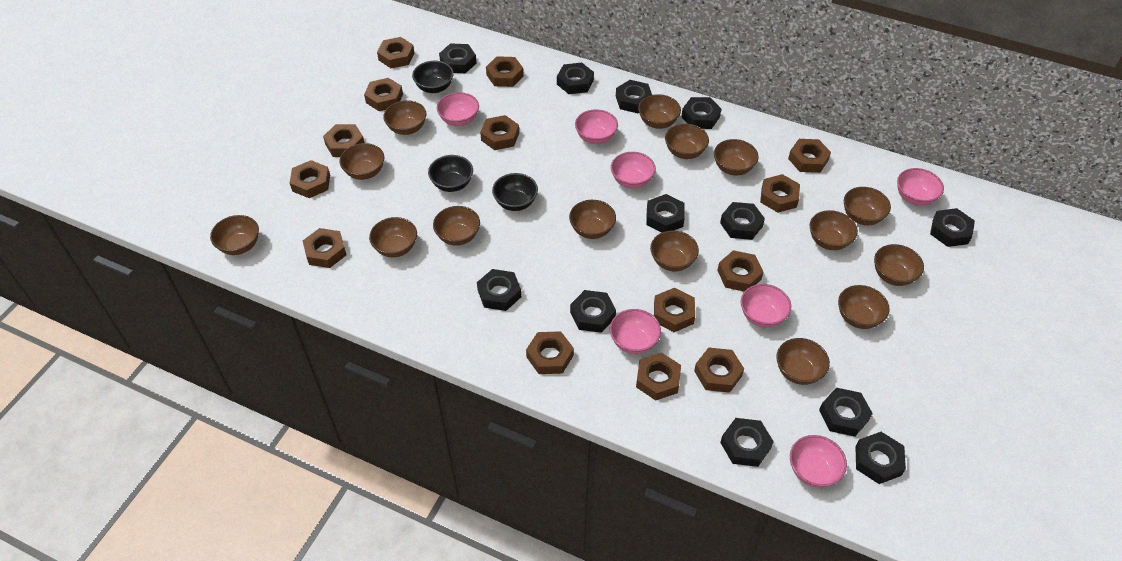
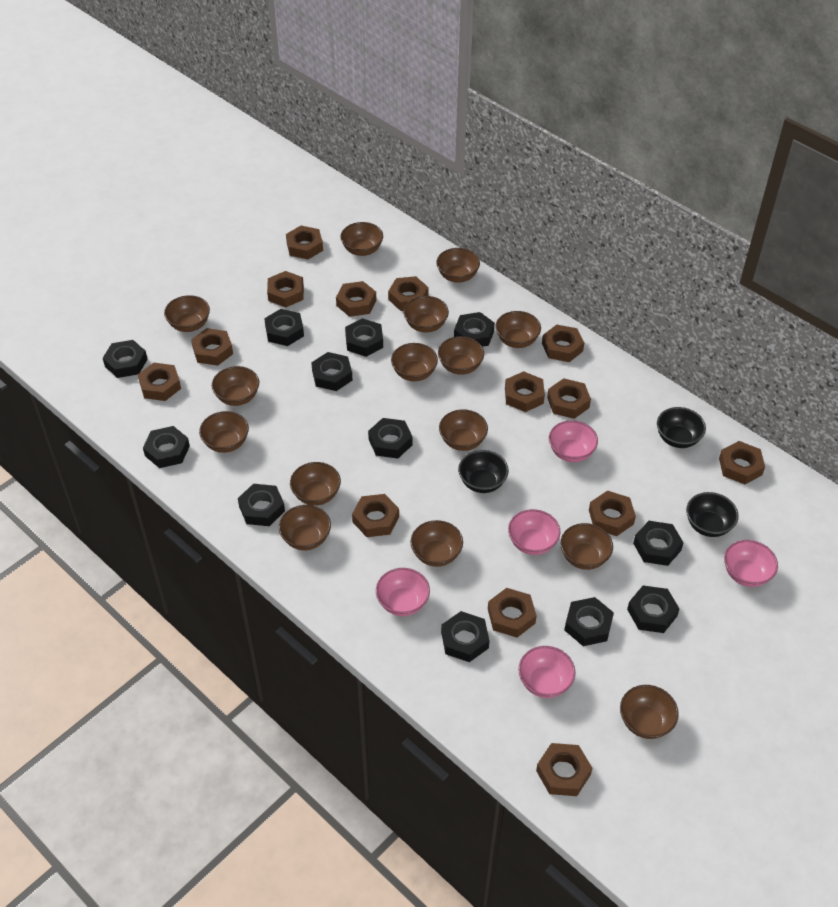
pink bowl: [437,92,479,126] [575,109,618,144] [610,309,661,354] [611,152,656,189] [741,284,791,328] [790,435,847,488] [897,168,944,206] = 7 -> [376,568,430,616] [508,509,561,555] [518,646,576,698] [549,420,598,462] [724,540,778,587] = 5

